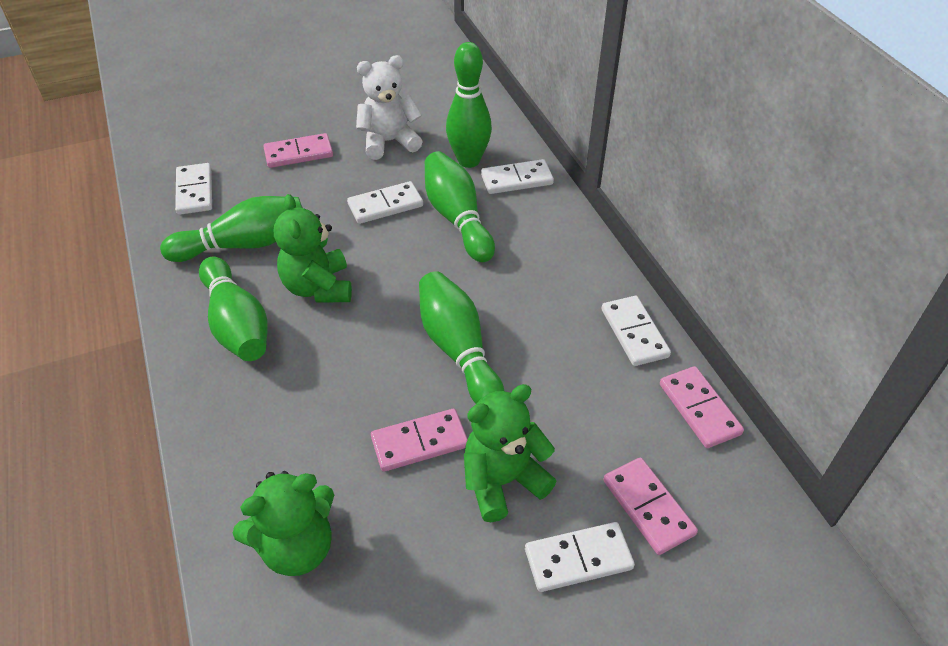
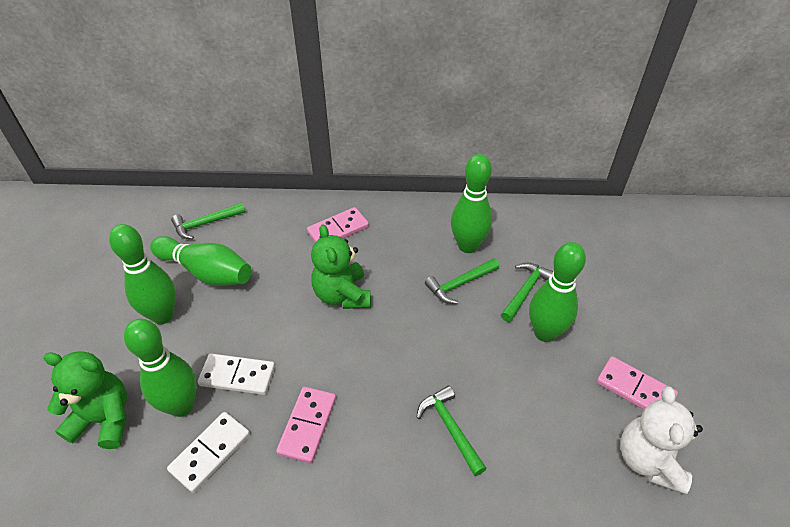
green hammer: none = 0 -> [171,202,245,239] [416,386,487,476] [425,258,499,304] [501,263,553,322] = 4
green teddy bear: [233,471,334,576] [274,194,352,303] [464,384,556,522] = 3 -> [43,351,127,449] [311,224,371,309] = 2
pink domino: [263,133,333,168] [371,409,468,472] [603,458,698,555] [660,366,744,448] = 4 -> [276,387,336,463] [307,207,369,243] [597,356,678,410] = 3
white domino: [175,163,212,215] [347,181,423,224] [481,159,554,194] [525,522,635,592] [601,296,671,366] = 5 -> [167,412,250,493] [198,354,275,395] = 2

